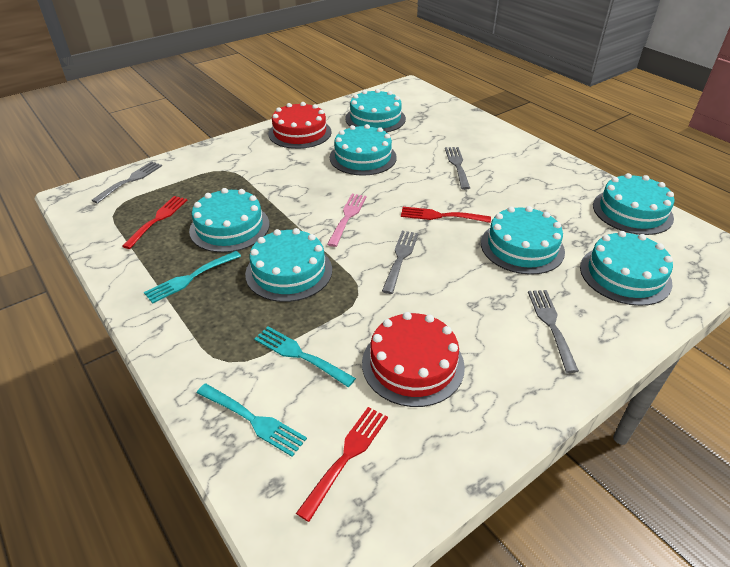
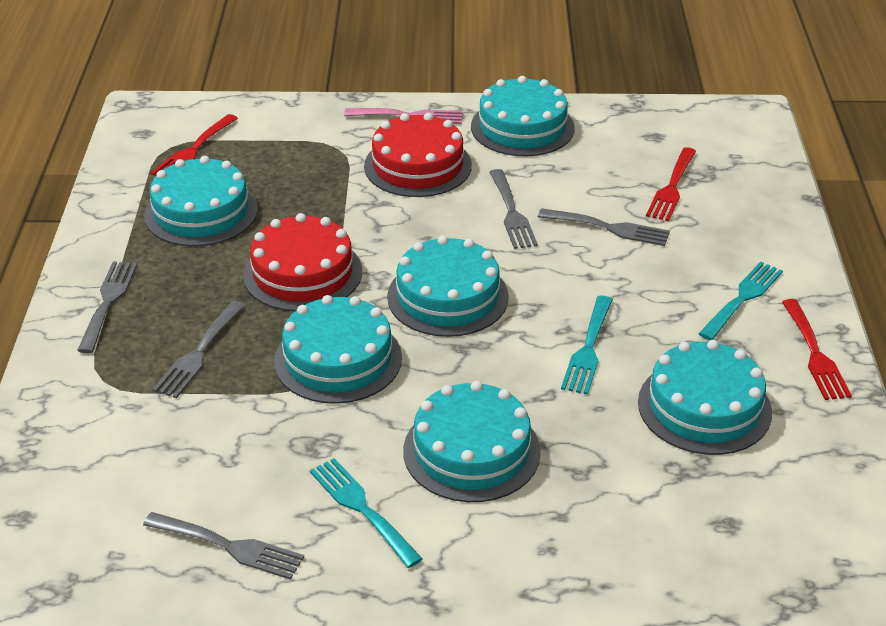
grey fork: [91,161,162,204] [382,231,418,294] [445,147,470,190] [528,290,579,373] = 4 -> [77,261,137,353] [143,512,304,580] [153,301,245,398] [489,169,538,249] [538,208,670,246] = 5
turquoise cake: [189,188,269,253] [245,228,332,302] [330,124,397,176] [345,89,406,132] [481,206,565,275] [580,231,673,306] [593,173,675,235] = 7 -> [144,156,258,246] [274,295,402,404] [387,236,509,337] [403,381,541,502] [471,76,575,156] [638,340,772,455] = 6

